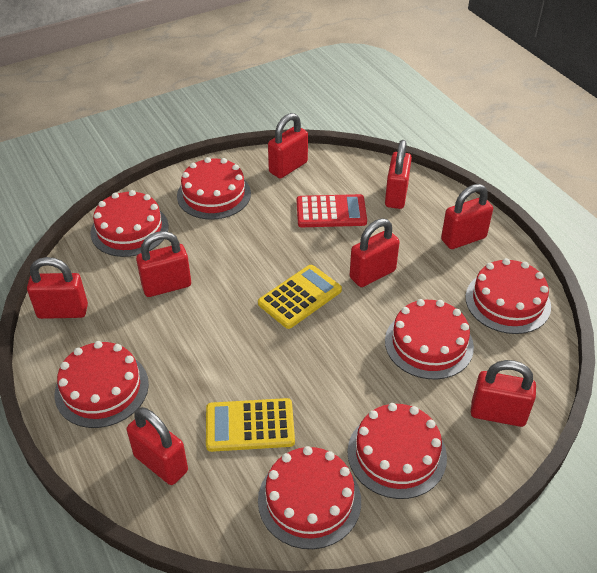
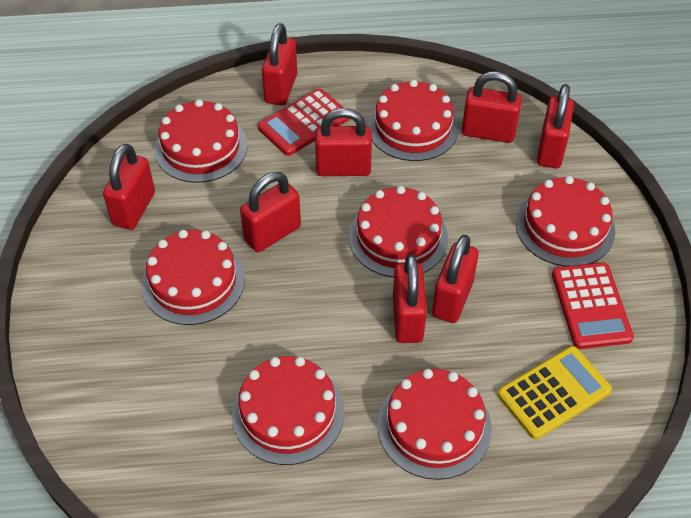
red calculator: [297,194,367,227] = 1 -> [258,89,350,156] [552,262,634,349] = 2
yellow calculator: [206,398,295,452] [258,265,342,329] = 2 -> [497,346,612,439] = 1

